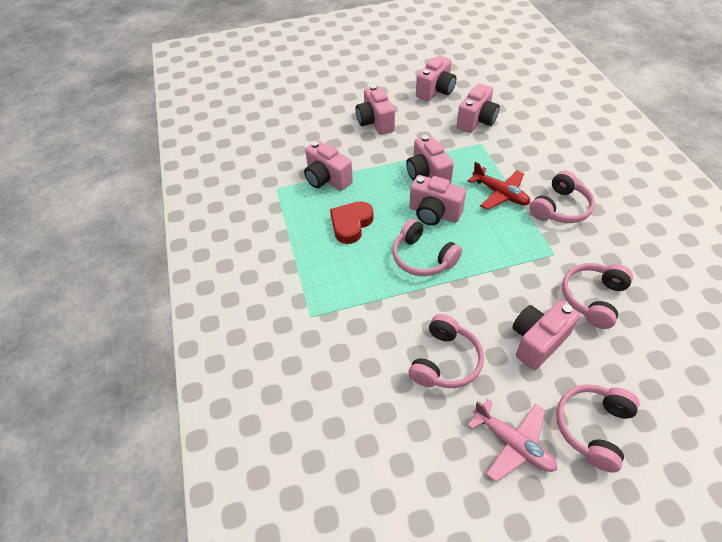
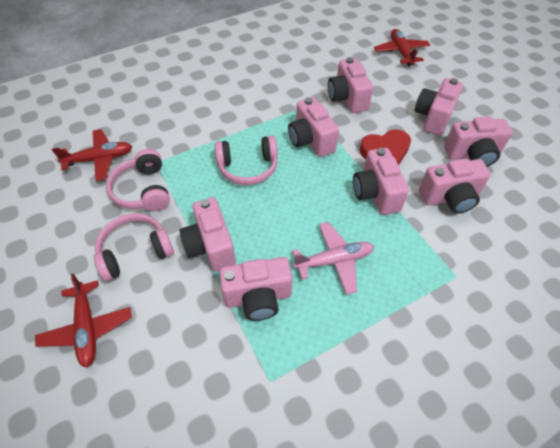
pink camera: [304,140,353,191] [356,85,395,135] [406,135,454,184] [410,175,466,225] [416,56,456,101] [457,84,500,133] [512,301,580,370] = 7 -> [180,197,236,272] [219,257,292,321] [288,97,339,157] [328,57,373,113] [353,148,409,215] [415,78,463,136] [419,159,491,214] [444,116,513,167] = 8
pink headphones: [392,219,462,276] [408,314,484,388] [529,171,595,223] [556,384,640,473] [562,263,633,329] = 5 -> [94,213,174,281] [106,149,170,211] [214,136,278,185] = 3
red plane: [468,161,530,210] = 1 -> [35,274,132,368] [52,129,132,181] [374,29,430,66] = 3

